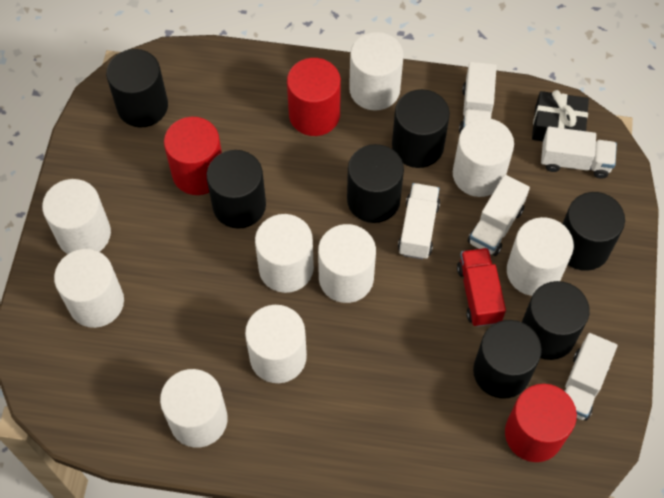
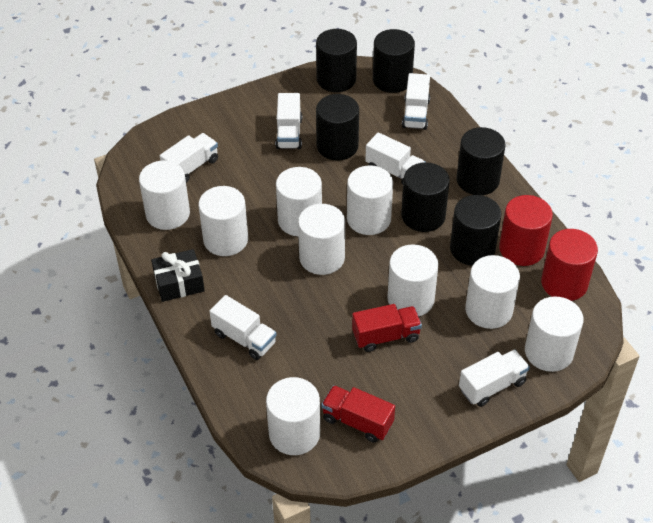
black cylinder: [106,49,168,127] [207,150,266,229] [347,144,404,223] [392,89,450,168] [473,320,542,399] [522,281,590,360] [562,192,625,271] = 7 -> [316,29,357,92] [316,94,359,161] [373,29,415,93] [401,162,450,232] [450,195,502,266] [456,127,505,195] = 6
red cylinder: [164,117,222,195] [287,58,341,136] [505,384,577,462] = 3 -> [499,195,553,266] [541,229,598,301] = 2
red truck: [457,248,506,327] = 1 -> [321,385,395,443] [352,304,422,352] = 2
white truck: [398,183,440,259] [459,62,497,133] [468,175,530,256] [541,127,617,179] [565,333,617,421] = 5 -> [160,133,218,183] [210,295,277,360] [275,93,302,149] [365,132,425,185] [402,73,430,130] [459,349,530,407] = 6

